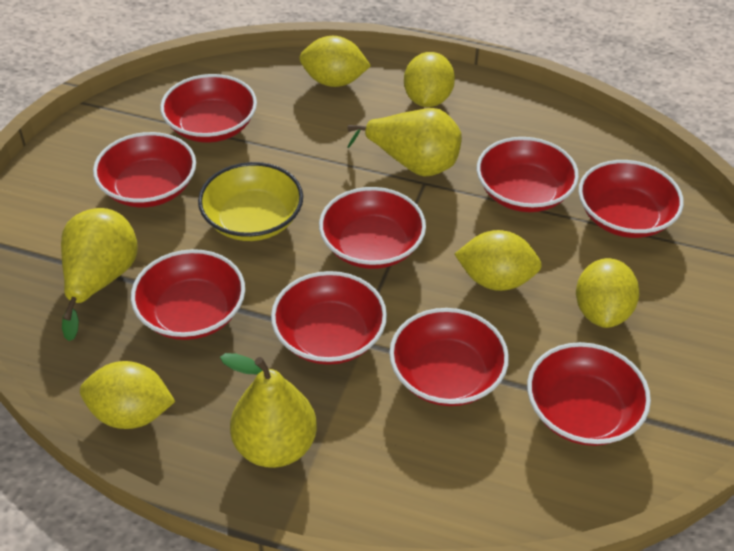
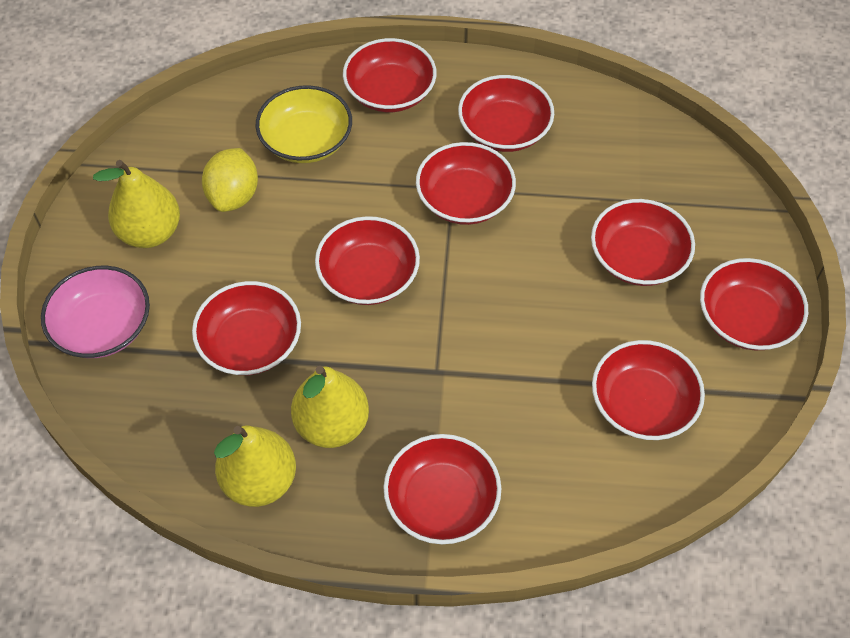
pink bowl: none = 0 -> [41,266,150,358] = 1
yellow lemon: [80,361,175,429] [299,36,371,87] [404,52,455,107] [454,230,542,291] [576,258,639,328] = 5 -> [202,148,258,212] = 1

